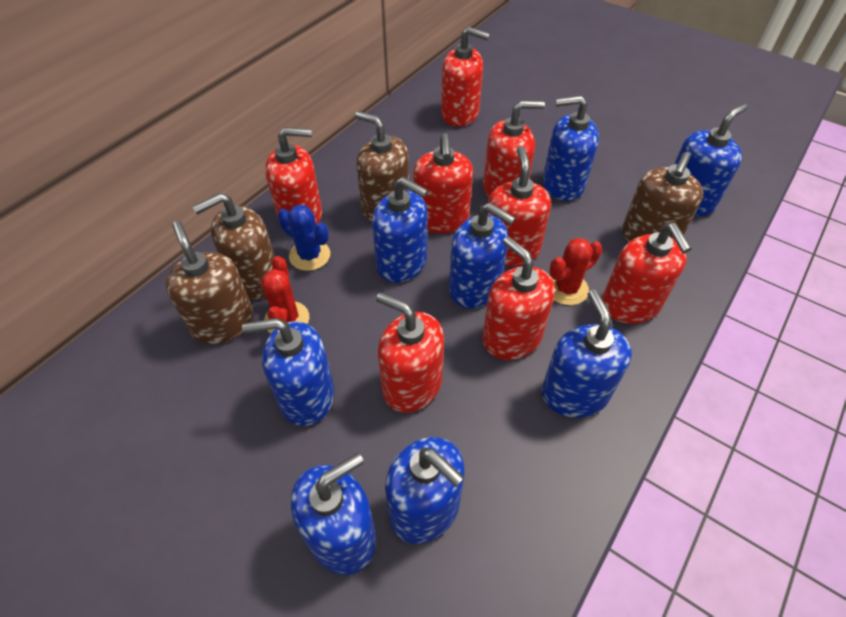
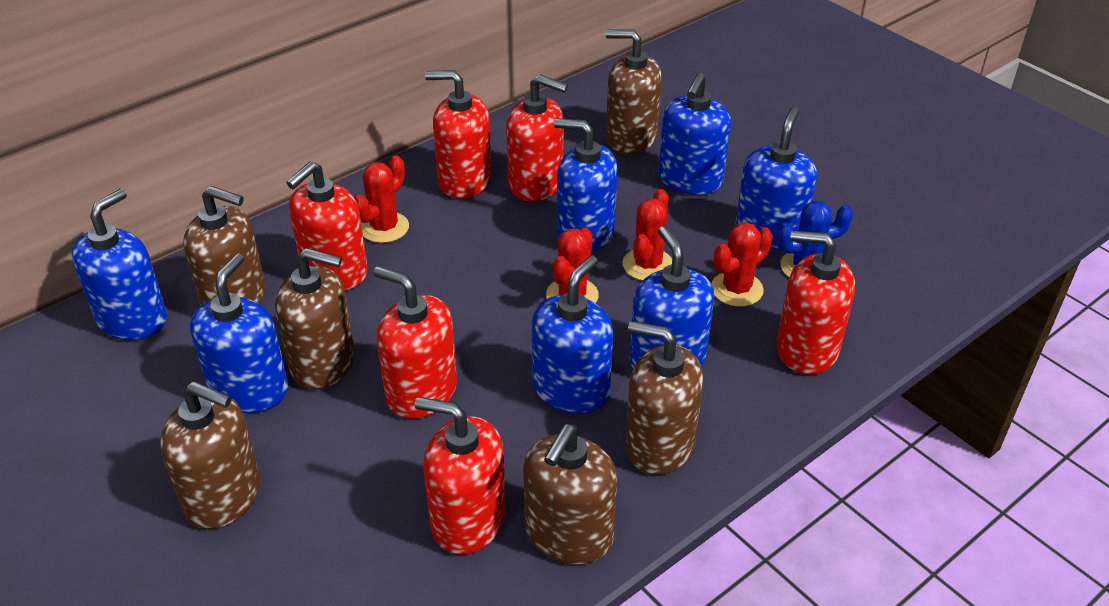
blue soap dispenser: [242,318,335,426] [291,453,376,575] [372,177,428,283] [385,437,465,544] [449,203,516,308] [542,289,632,418] [543,95,599,201] [674,104,747,216] = 8 -> [72,189,167,340] [190,253,288,413] [532,255,614,414] [554,118,618,252] [629,226,714,368] [658,73,731,195] [735,107,817,250] = 7
brown soap dispenser: [165,221,254,344] [192,193,275,299] [355,111,409,222] [622,152,703,242] = 4 -> [160,381,261,529] [183,186,266,306] [275,248,355,389] [523,424,617,564] [606,30,662,154] [625,321,703,475] = 6
red cactus: [261,256,309,333] [549,238,603,305] = 2 -> [355,155,409,243] [546,228,599,303] [623,189,672,281] [711,222,773,307] = 4
red soap dispenser: [265,127,322,225] [376,292,444,413] [413,133,473,233] [441,27,490,127] [483,100,545,198] [483,236,555,360] [488,146,551,266] [602,223,692,324] = 8 -> [286,161,368,290] [373,266,457,419] [414,397,506,555] [425,70,492,199] [506,75,568,202] [776,231,855,375] = 6

